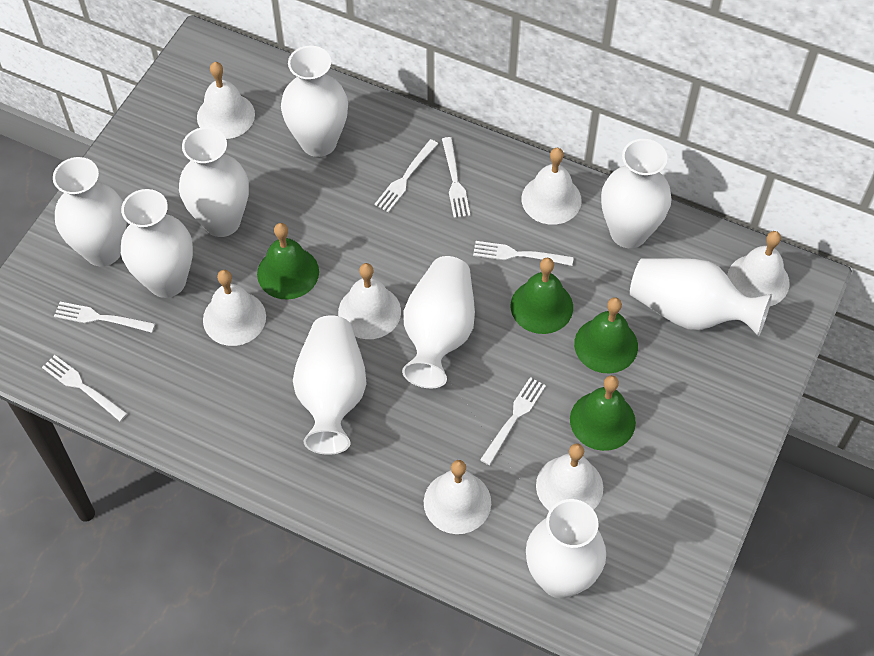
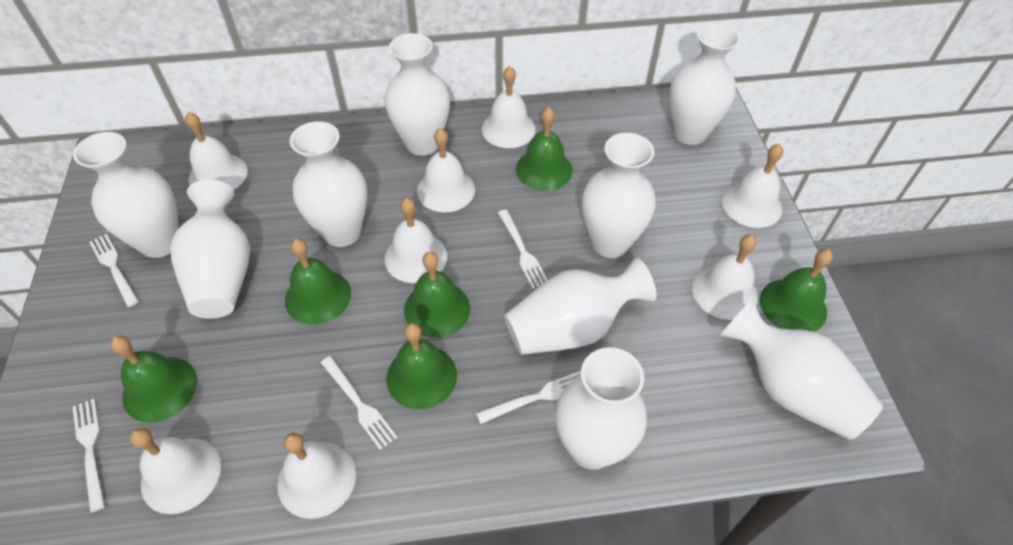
green bell: [257,223,319,299] [511,258,573,334] [570,375,636,451] [574,297,638,373] = 4 -> [110,336,197,422] [285,239,351,325] [386,323,457,409] [404,252,470,338] [516,107,573,191] [760,249,833,332] = 6
white bell: [197,62,255,139] [203,270,266,346] [338,263,401,339] [424,460,491,534] [521,148,582,225] [536,444,603,510] [727,231,790,306] = 7 -> [130,428,221,514] [185,112,248,190] [277,433,356,519] [385,198,447,283] [417,128,475,212] [482,66,536,148] [692,235,758,320] [722,144,783,228] = 8
white fork: [42,355,128,421] [54,302,156,333] [374,139,438,213] [442,137,471,218] [473,241,574,266] [480,377,546,465] = 6 -> [73,399,105,513] [89,234,139,307] [321,356,398,450] [476,371,581,424] [498,210,548,289] = 5

